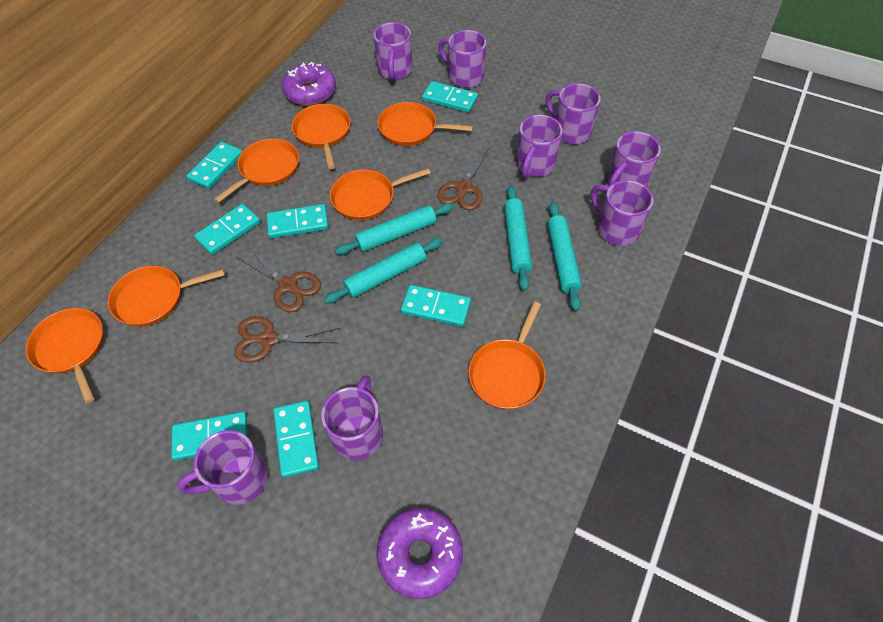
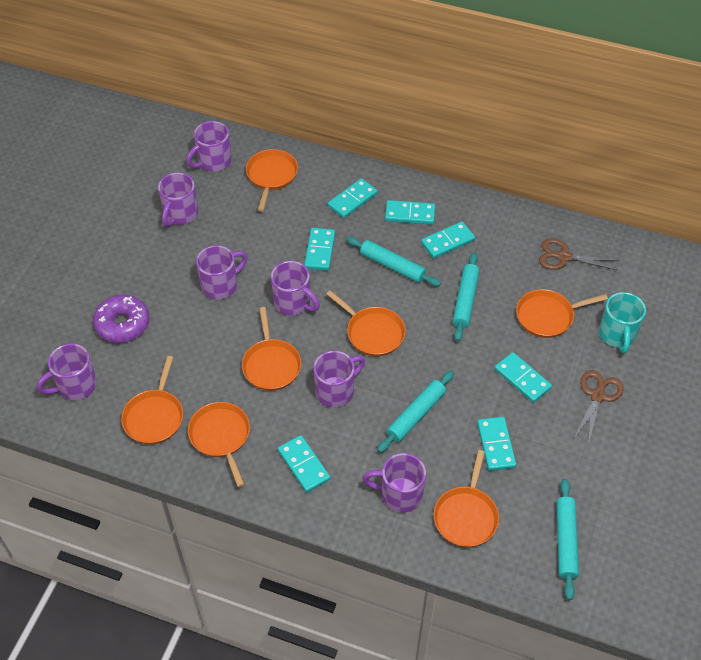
brown scissors: [234,316,340,362] [236,246,321,312] [437,147,489,210] = 3 -> [539,238,619,270] [574,370,624,444] = 2
purple donut: [282,62,336,106] [376,508,463,599] = 2 -> [93,295,150,343] = 1
purple mug: [177,430,268,505] [321,376,383,460] [374,22,413,80] [438,30,486,88] [516,115,563,178] [546,83,601,144] [591,180,654,246] [607,131,661,187] = 8 -> [37,344,97,400] [158,173,198,227] [186,121,232,172] [196,245,248,300] [271,261,320,315] [313,351,365,407] [363,453,426,512] = 7
turquoise mug: none = 0 -> [599,292,646,354] = 1

